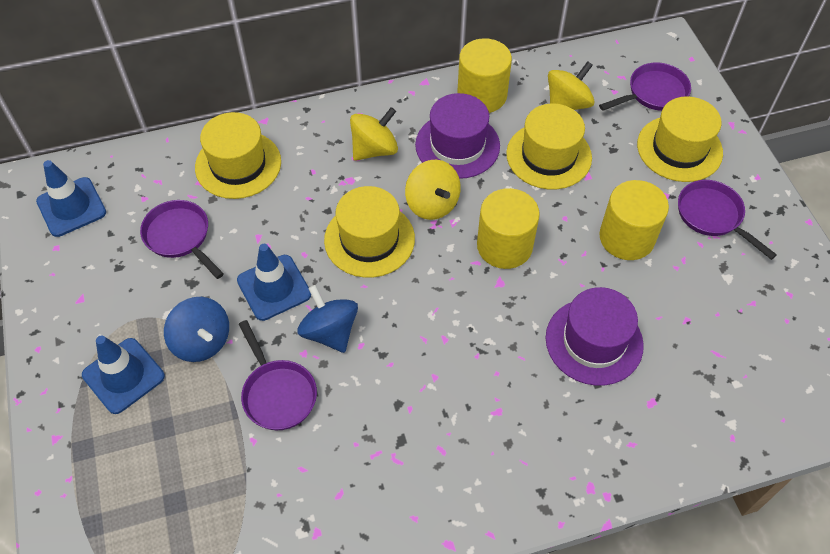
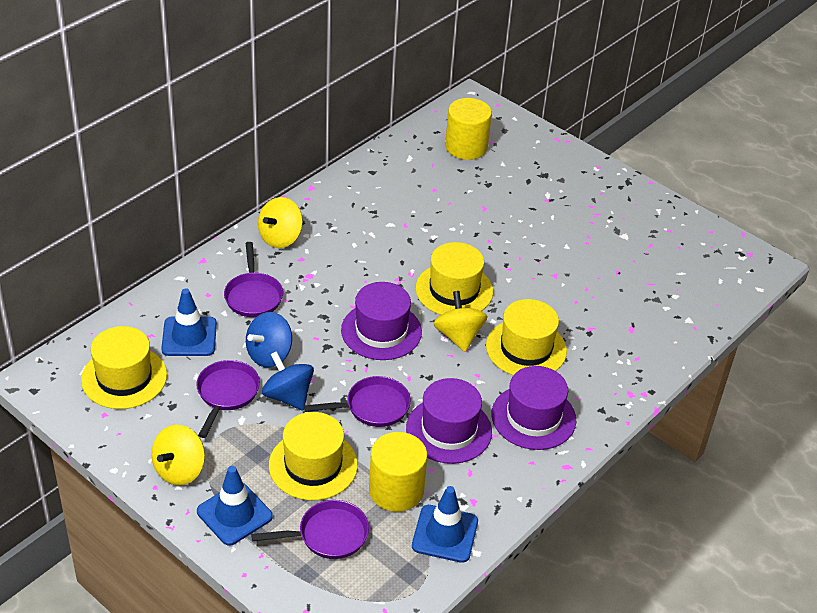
purple hat: [415,93,500,179] [546,287,644,386] = 2 -> [341,282,422,360] [406,378,492,464] [492,366,576,450] = 3
yellow cylinder: [457,38,512,113] [477,188,540,269] [599,180,669,260] = 3 -> [369,432,427,512] [445,98,492,160] = 2

